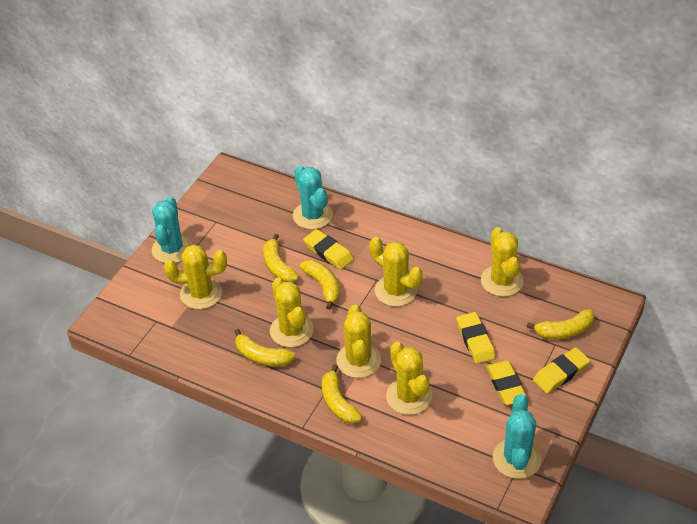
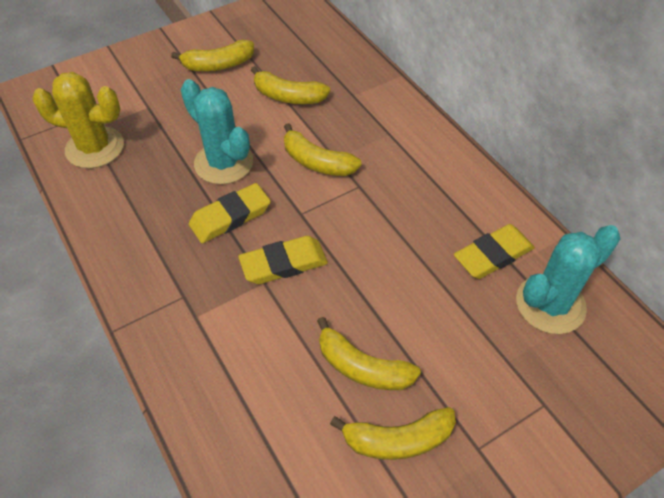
turquoise cactus: [152,196,192,263] [293,165,333,230] [493,394,541,479] = 3 -> [181,79,253,185] [516,225,620,334] = 2
yellow cactus: [164,244,227,309] [270,278,313,347] [336,305,381,378] [370,237,423,307] [386,342,432,415] [481,227,524,297] = 6 -> [32,72,124,168] = 1
yellow eraser: [303,229,354,270] [457,312,496,364] [486,360,527,405] [533,347,590,394] = 4 -> [189,183,271,243] [238,236,328,284] [454,224,535,279] = 3

